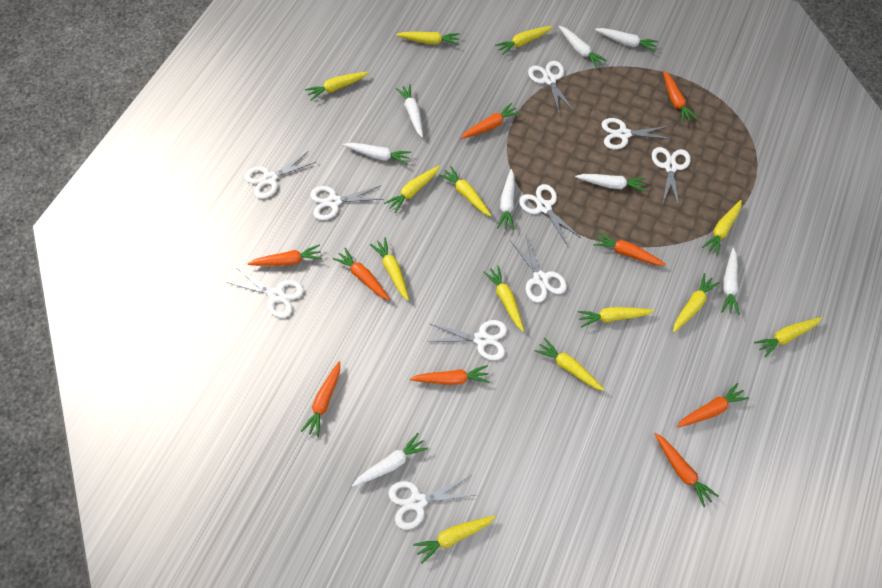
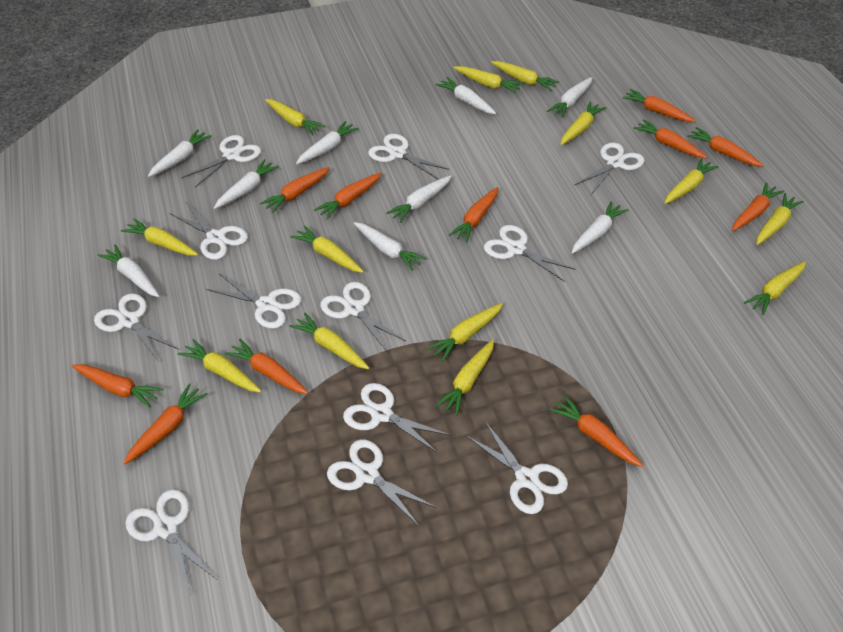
orange carrot: [247,244,322,266] [301,361,340,437] [333,248,390,300] [410,365,490,385] [461,103,521,139] [593,232,666,265] [655,433,719,507] [663,71,697,123] [677,383,749,427] = 9 -> [72,364,164,408] [124,383,208,464] [224,339,309,394] [260,167,330,213] [314,173,382,220] [449,187,498,243] [549,395,643,467] [622,89,696,122] [633,119,707,158] [687,127,764,167] [732,182,784,231] = 11
white carrot: [343,143,411,165] [352,433,428,487] [396,84,423,137] [497,169,515,230] [559,26,607,68] [575,174,646,192] [595,28,658,52] [721,248,740,315] = 8 -> [97,244,160,297] [148,130,212,177] [214,159,279,209] [296,121,359,164] [354,222,426,271] [386,175,452,223] [435,77,496,114] [547,77,592,118] [571,201,628,254] = 9
white scissors: [226,268,303,318] [245,151,316,199] [310,185,382,220] [388,476,474,529] [427,320,507,360] [511,235,567,302] [519,184,582,246] [528,61,574,115] [602,118,672,149] [652,147,691,207] = 10 -> [94,293,179,362] [125,489,216,595] [170,202,248,260] [181,135,261,188] [206,274,301,329] [320,282,405,353] [327,440,436,526] [343,383,452,454] [368,134,449,179] [466,421,568,514] [484,225,576,281] [575,142,645,195] = 12

